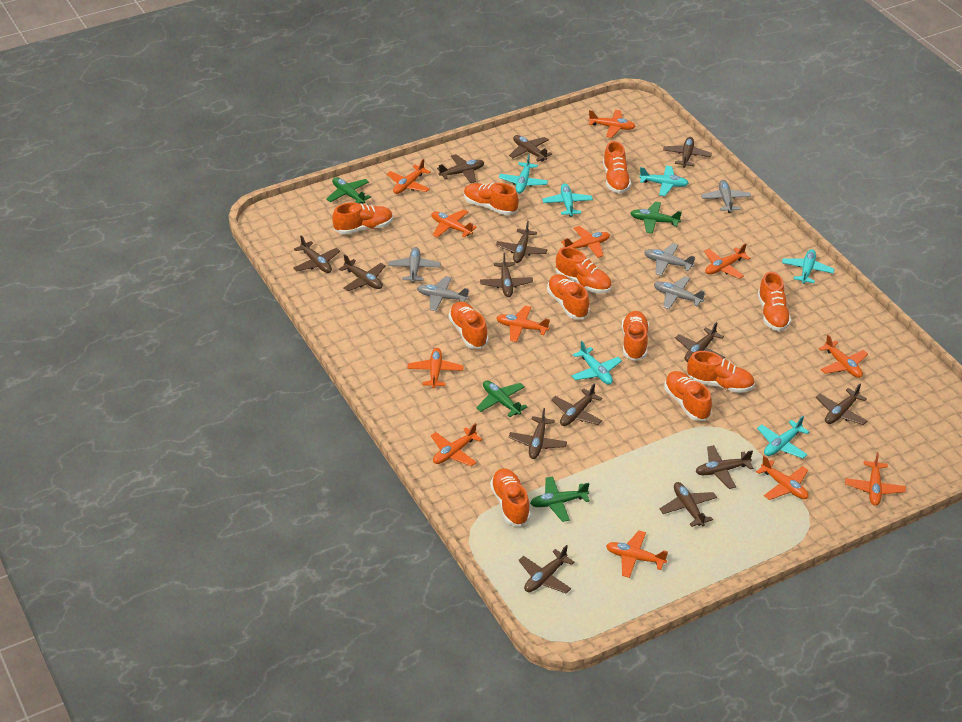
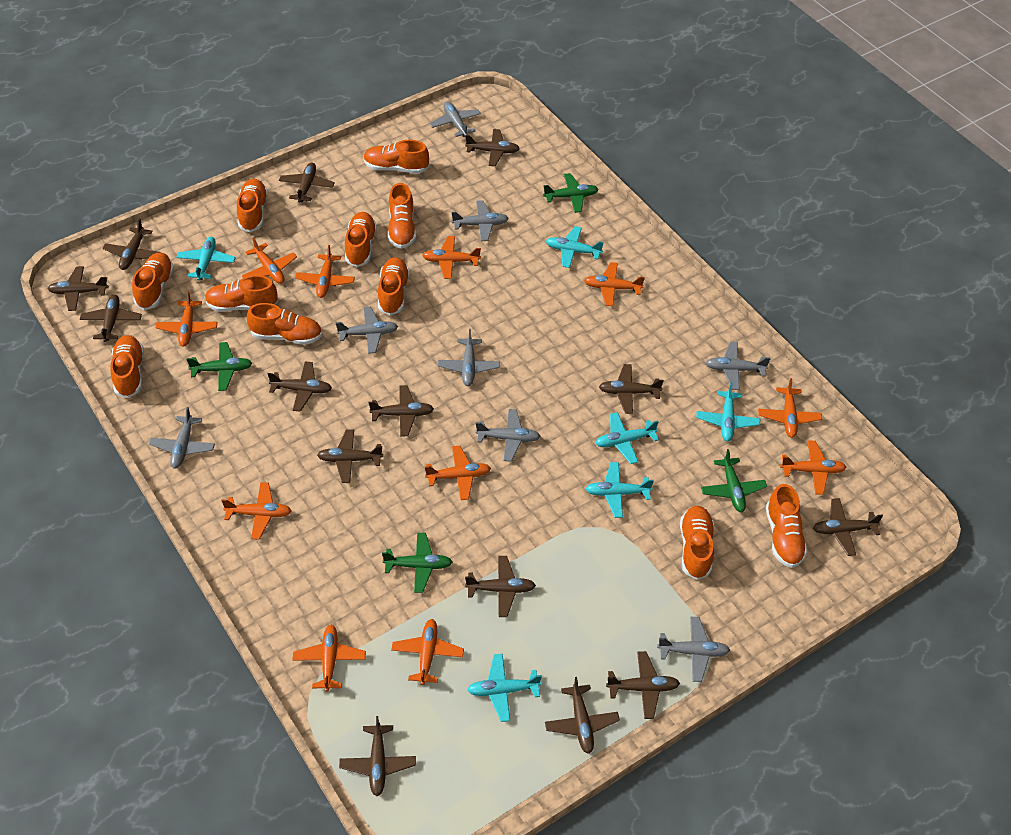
grey plane: [388,247,441,283] [417,276,469,311] [644,243,695,276] [654,276,706,309] [701,180,751,213] = 5 -> [149,407,215,469] [336,307,398,354] [429,102,481,137] [438,329,500,386] [452,200,509,241] [476,409,541,462] [657,617,730,682] [706,342,770,390] = 8
orange plane: [387,159,431,194] [407,348,464,388] [431,209,477,238] [431,423,482,466] [497,306,550,342] [561,226,610,258] [588,110,636,138] [606,531,668,578] [704,243,750,279] [756,456,809,500] [819,334,868,378] [845,452,906,506] = 12 -> [156,291,218,347] [221,482,292,540] [242,237,297,284] [293,625,366,692] [295,245,355,298] [391,619,464,685] [422,236,481,279] [425,445,491,500] [584,262,645,306] [758,378,822,438] [780,441,846,495] = 11

